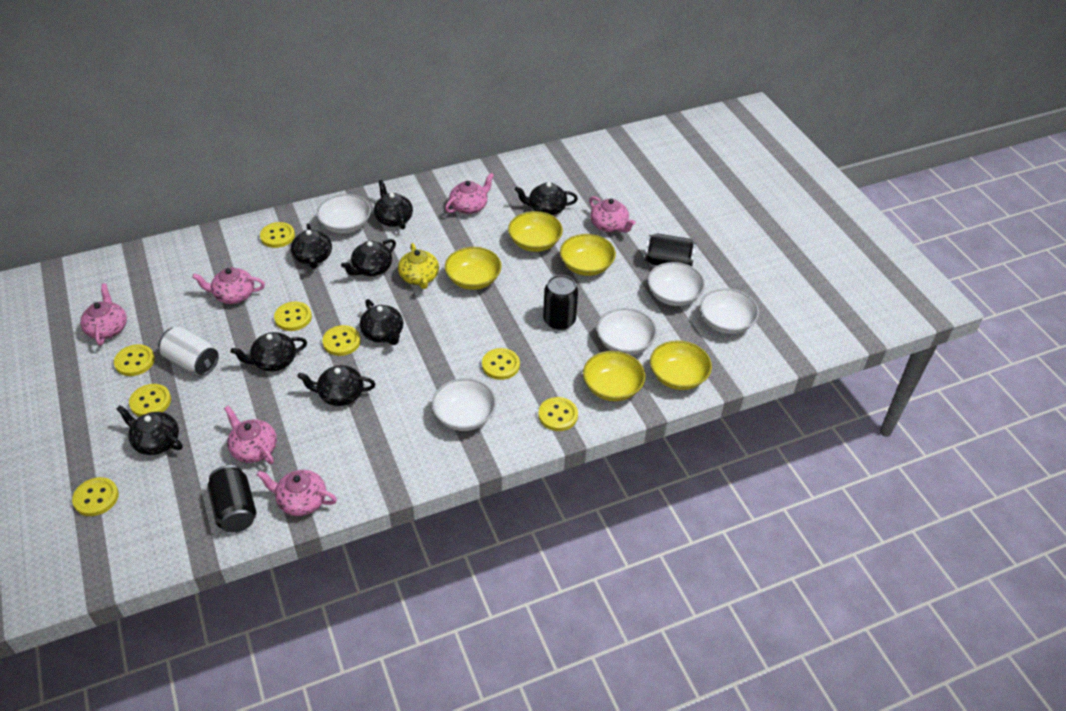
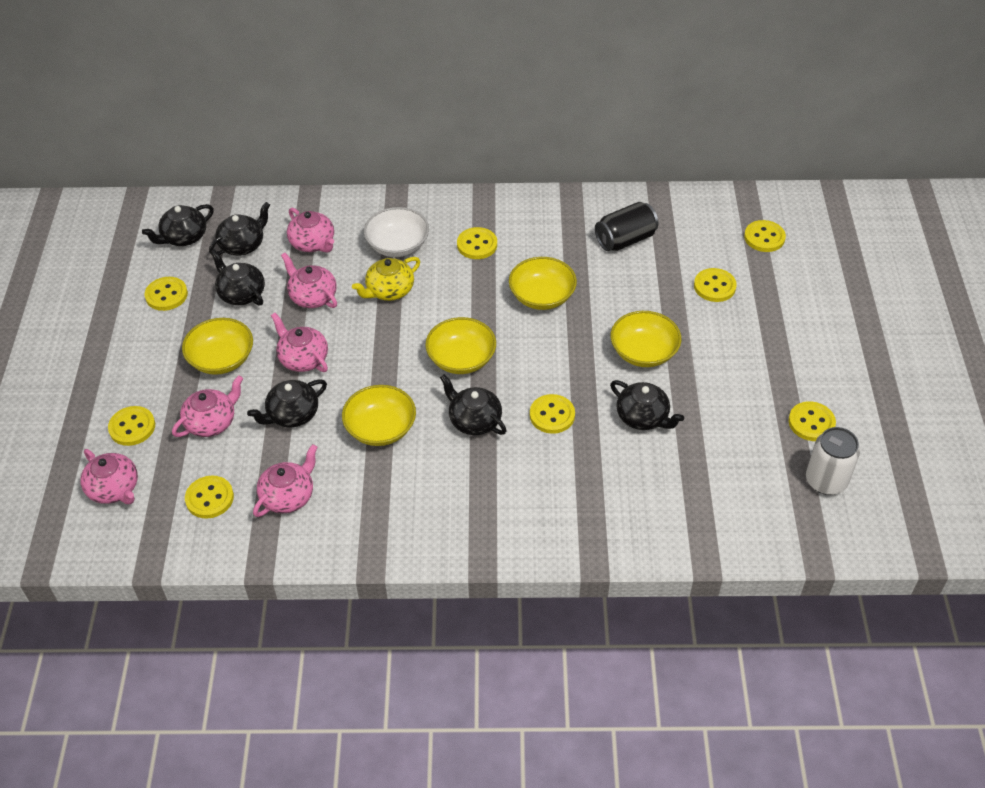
black can: [207,465,257,533] [543,275,578,330] [644,233,696,267] = 3 -> [595,202,658,251] = 1
black teapot: [117,406,182,455] [230,332,307,371] [291,223,332,268] [297,365,375,406] [341,239,396,276] [360,299,403,345] [374,180,413,229] [515,182,578,215] = 8 -> [142,204,214,246] [209,202,270,256] [211,249,265,306] [247,379,327,428] [440,374,506,435] [610,380,684,430] = 6
white bowl: [316,194,371,234] [432,378,496,431] [597,308,657,355] [648,262,705,306] [700,288,759,334] = 5 -> [364,207,429,257] = 1

